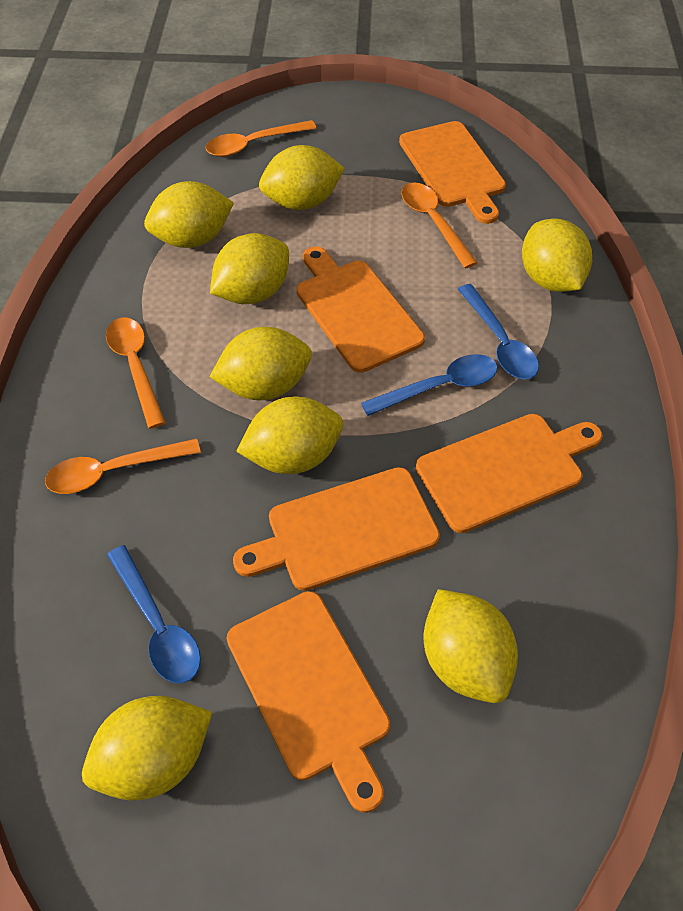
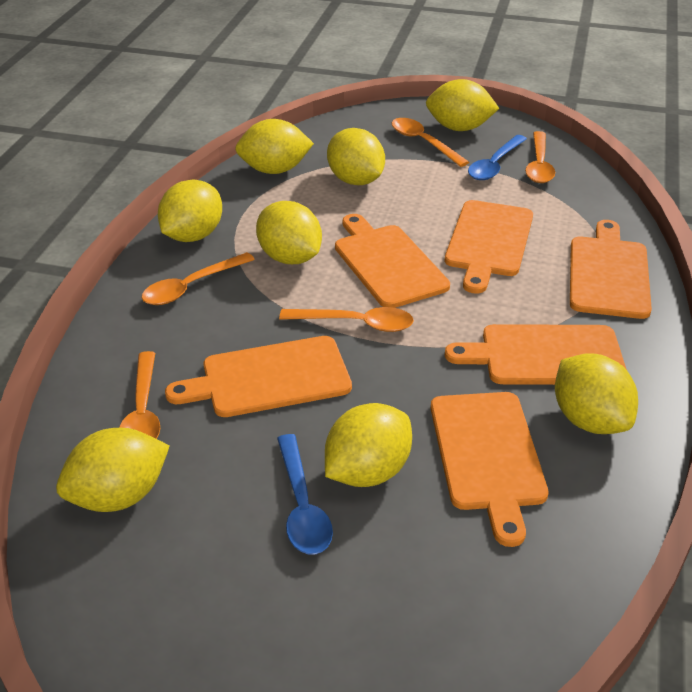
blue spoon: [107,545,201,683] [361,354,497,416] [458,284,539,380] = 3 -> [277,434,333,554] [468,135,527,180] = 2
orange cutting board: [227,591,390,813] [233,467,440,591] [297,246,425,373] [399,121,506,224] [416,414,602,533] = 5 -> [165,336,352,417] [335,214,450,308] [431,392,549,547] [445,200,533,294] [445,324,627,385] [570,220,652,319] = 6
orange spoon: [45,438,201,494] [106,317,166,429] [205,120,317,157] [401,182,478,268] = 4 -> [119,351,160,439] [142,252,255,305] [279,307,414,332] [392,118,469,167] [525,131,555,183] = 5

